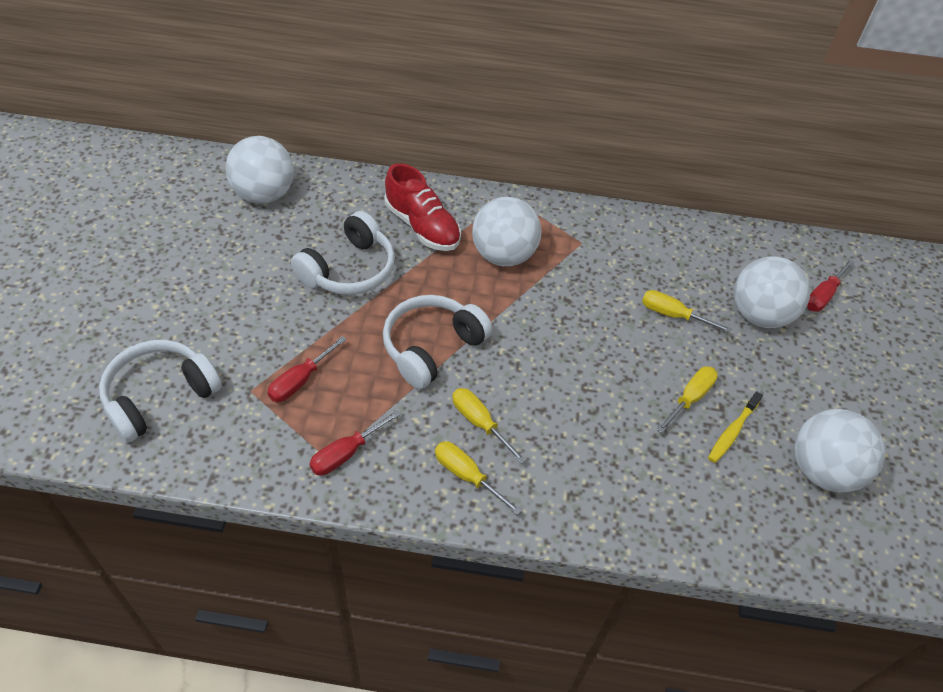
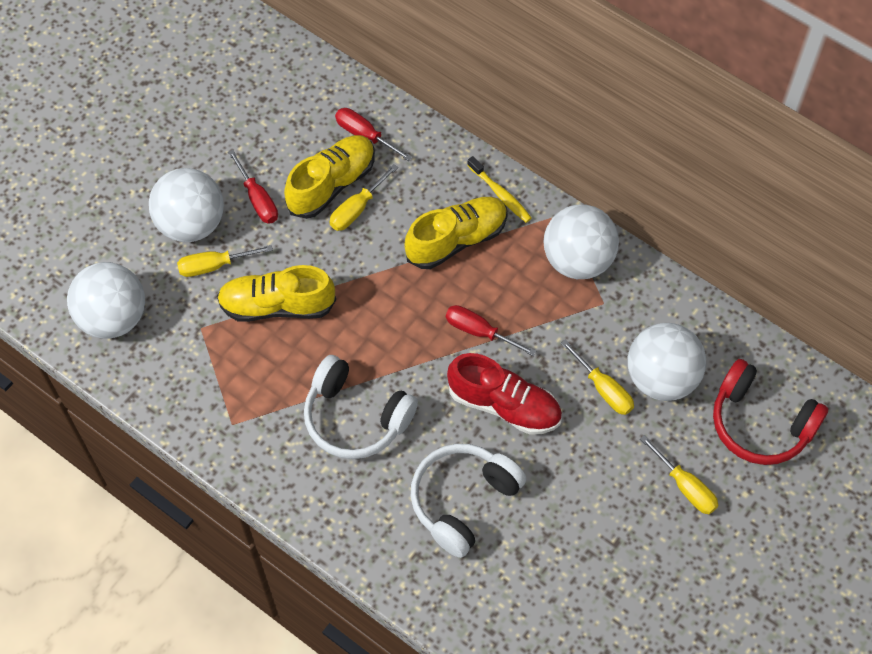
red headphones: none = 0 -> [713,359,828,465] = 1
white headphones: [99,340,222,442] [291,211,395,295] [383,295,492,389] = 3 -> [304,355,418,459] [411,443,526,558] = 2
yellow shoe: none = 0 -> [217,265,336,322] [284,135,375,219] [404,197,508,269] = 3

